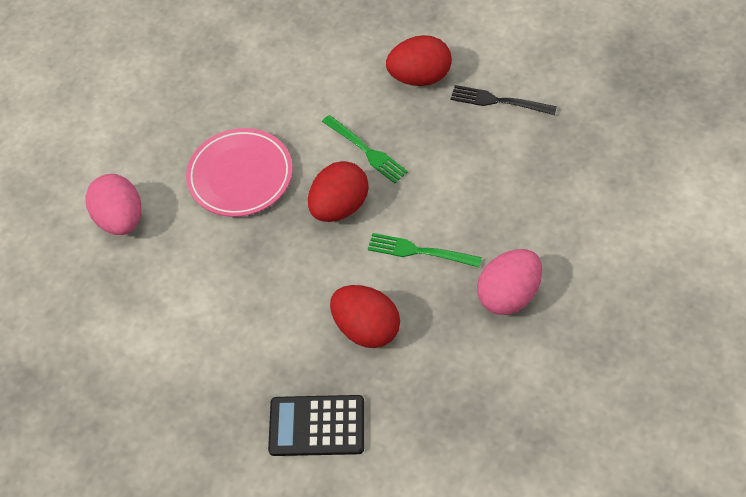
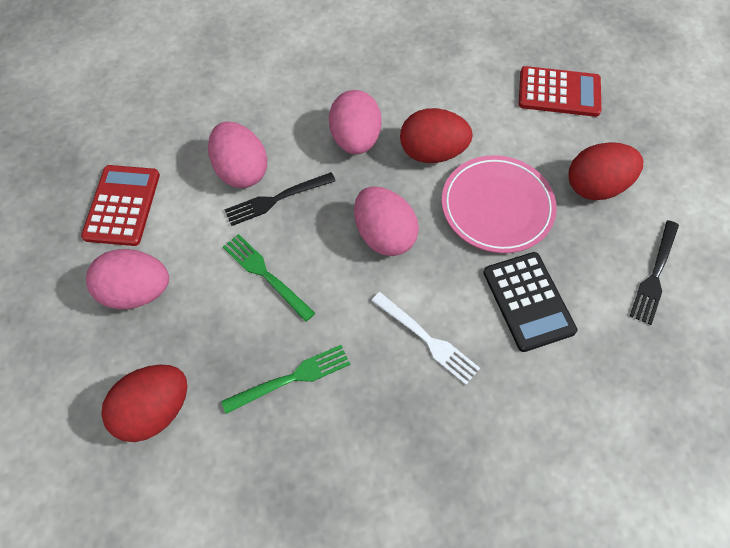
black fork: [451,85,557,115] = 1 -> [224,172,336,226] [630,220,679,325] = 2
pink egg: [85,174,141,235] [477,249,542,315] = 2 -> [86,249,169,309] [208,121,267,188] [329,90,382,155] [354,186,419,256] = 4
red calculator: none = 0 -> [81,165,160,246] [519,66,601,117] = 2
white fork: none = 0 -> [371,292,480,385] = 1

